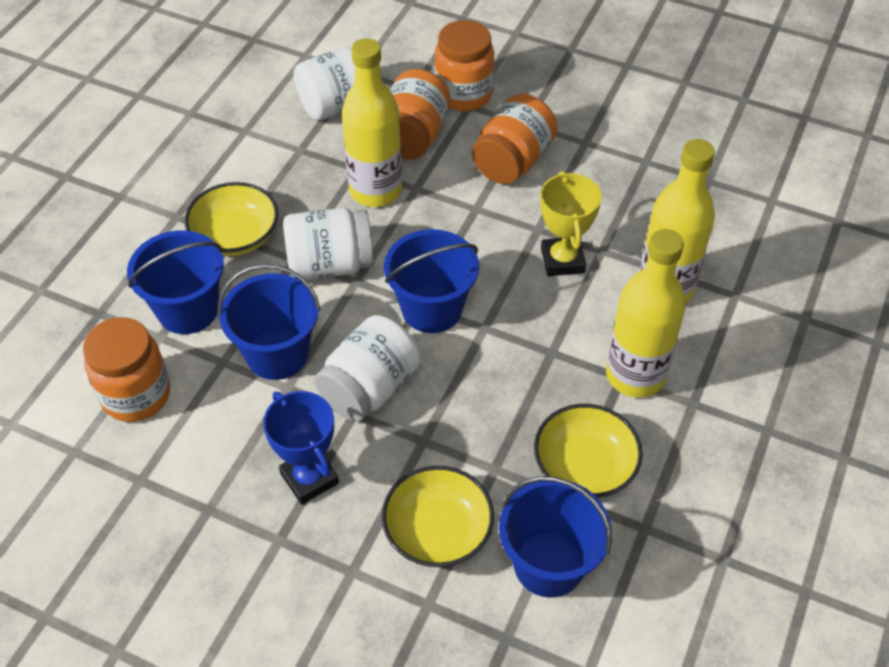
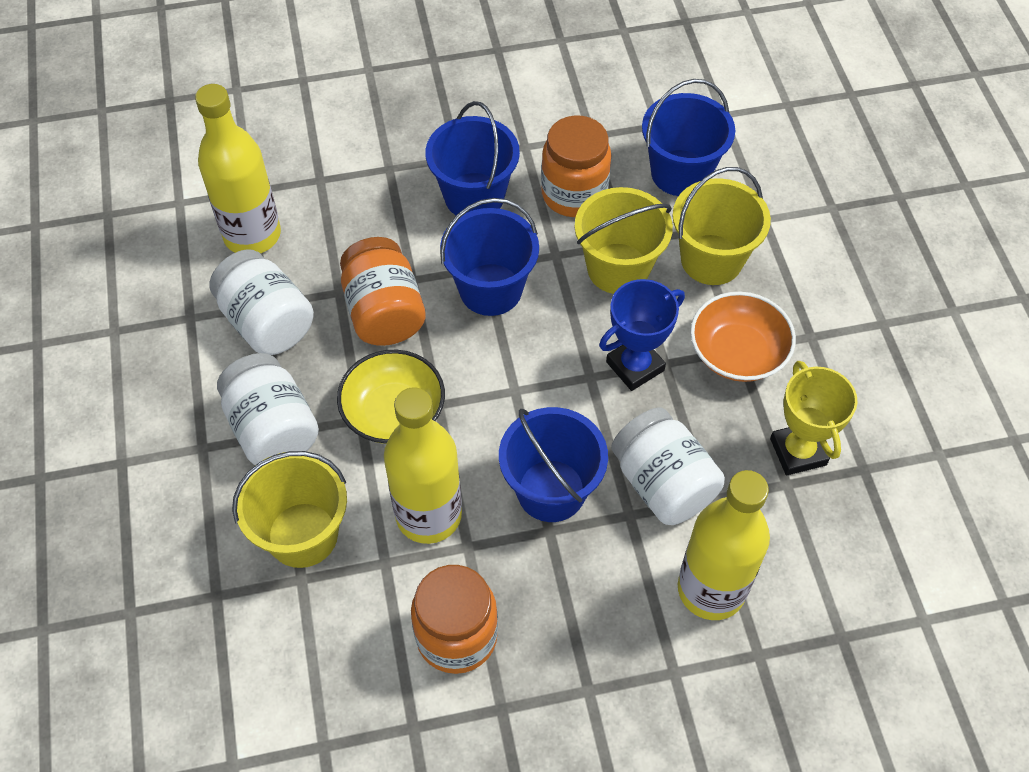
orange bowl: none = 0 -> [690,292,796,382] = 1
orange jar: [83,317,170,422] [390,69,450,160] [434,20,494,111] [472,94,557,184] = 4 -> [340,237,426,346] [411,565,498,674] [541,115,611,217] = 3
yellow bowl: [185,182,278,256] [382,466,494,567] [534,404,643,498] = 3 -> [337,350,445,444] = 1
yellow bucket: none = 0 -> [232,451,347,568] [574,187,673,294] [673,167,771,285] = 3

